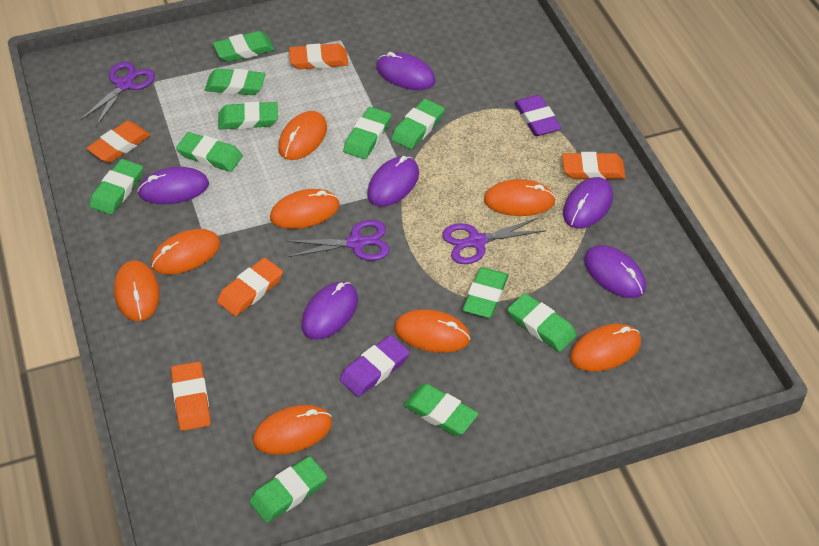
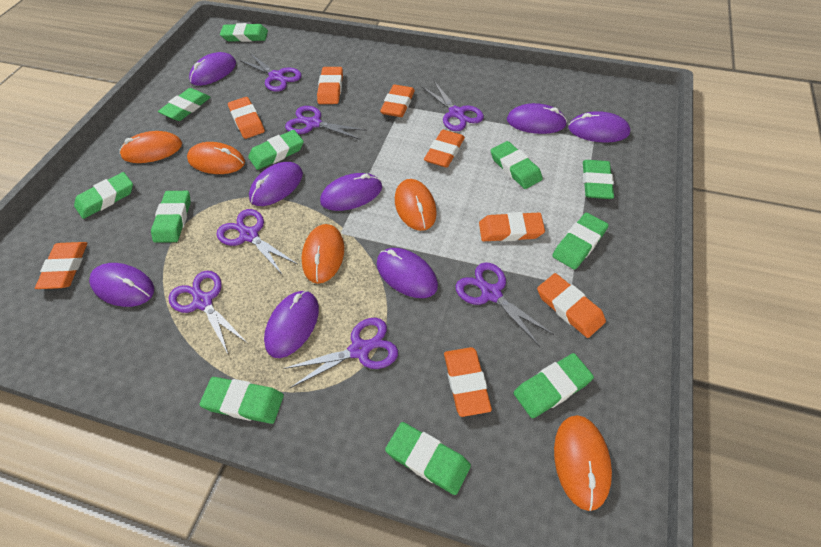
orange eraser: [87,121,150,163] [171,362,211,431] [217,258,283,316] [289,44,348,69] [562,152,625,180] = 5 -> [35,242,87,289] [228,97,265,139] [317,67,343,104] [380,85,415,117] [424,130,465,168] [444,347,492,417] [479,212,545,242] [537,273,606,338] = 8
orange mouse: [114,260,160,321] [151,229,220,275] [253,405,332,455] [270,189,340,229] [278,111,327,160] [394,309,471,353] [484,179,556,216] [570,324,641,372] = 8 -> [120,131,182,163] [187,142,245,174] [301,224,344,284] [395,179,437,231] [554,415,612,511] = 5
purple eraser: [339,335,410,397] [514,95,561,136] = 2 -> none = 0
purple mouse: [137,167,209,204] [301,282,358,340] [367,156,419,207] [376,52,436,90] [563,177,613,229] [584,245,646,298] = 6 -> [89,263,154,307] [189,52,236,86] [249,162,303,206] [264,290,319,358] [320,173,382,211] [377,248,438,298] [507,103,567,134] [568,111,630,143] = 8
purple scissors: [80,62,155,126] [286,220,390,261] [442,217,546,264] = 3 -> [169,271,247,354] [216,209,297,274] [239,53,302,92] [283,318,398,388] [285,106,367,140] [421,81,484,131] [456,262,554,347] = 7

